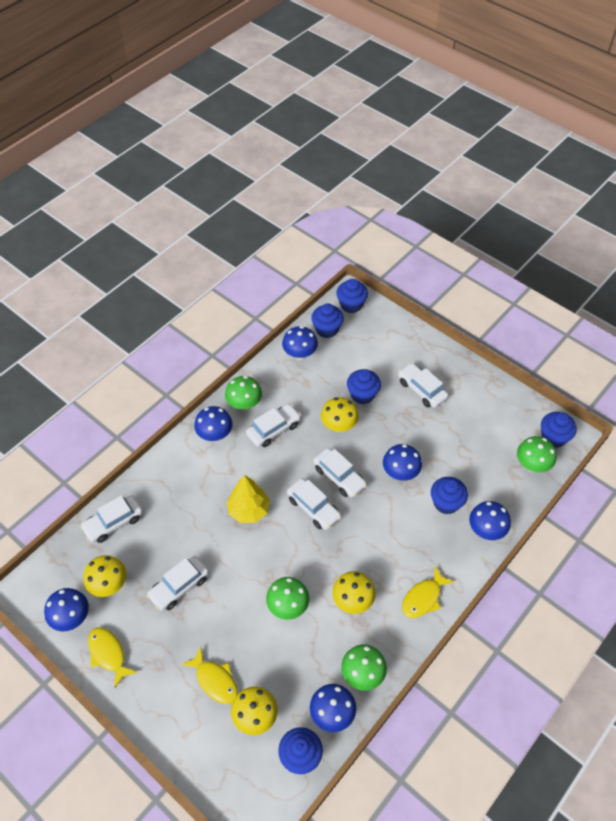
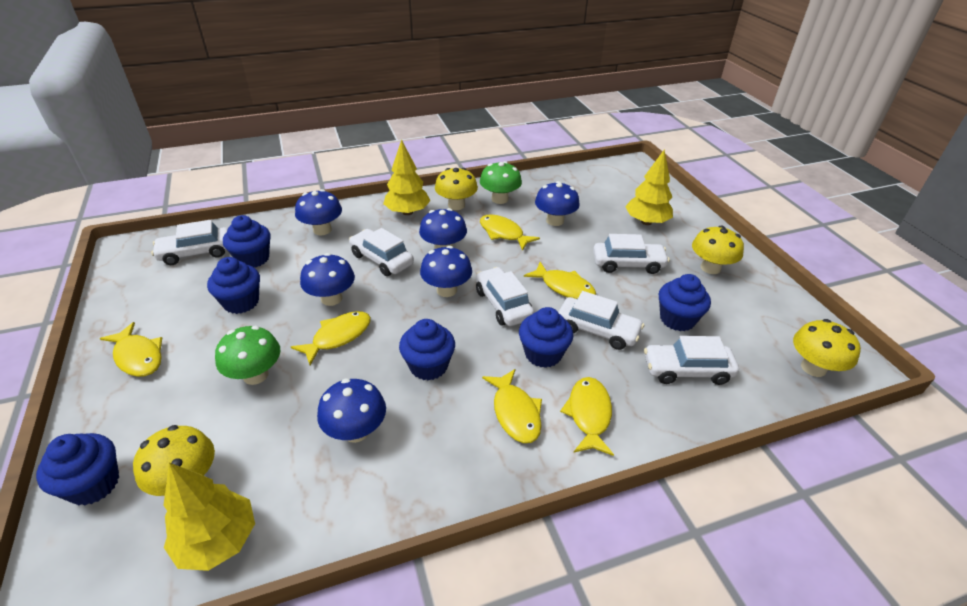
green mushroom: [225,376,262,410] [266,577,309,620] [341,644,387,691] [517,436,557,473] = 4 -> [215,326,281,385] [480,161,522,204] = 2
yellow fish: [88,627,137,688] [181,647,238,704] [402,566,454,618] = 3 -> [100,322,162,377] [291,311,371,365] [480,215,540,251] [482,369,542,443] [524,262,596,299] [560,377,614,456] = 6
yellow tree: [227,475,270,523] = 1 -> [163,463,255,571] [383,139,431,215] [625,150,673,225] = 3

